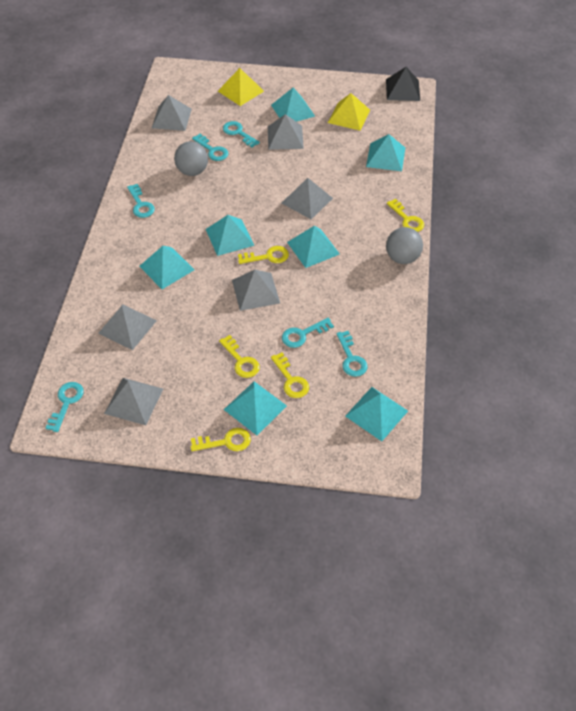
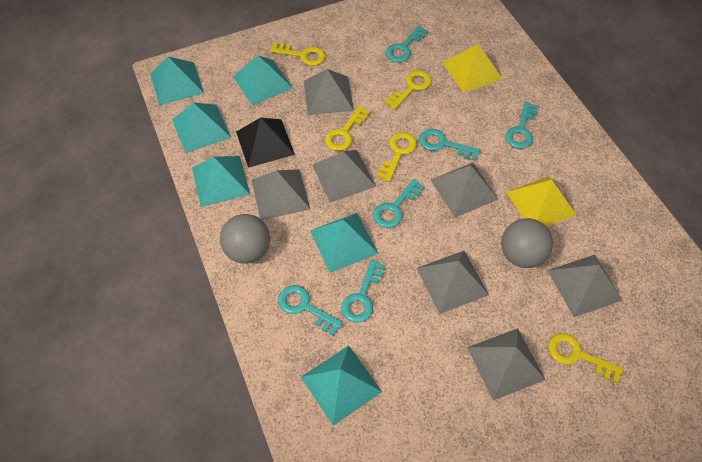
grey pyramid: [98,305,157,350] [104,378,163,425] [152,95,192,131] [232,270,280,311] [268,114,304,150] [282,178,333,219] = 6 -> [252,169,310,220] [304,69,354,115] [312,150,376,203] [417,251,489,314] [431,163,498,218] [467,328,546,400] [548,255,623,317] = 7
turquoise pyramid: [139,246,194,289] [206,215,254,256] [224,381,287,435] [271,88,315,122] [287,226,340,268] [345,387,408,441] [366,134,405,171] = 7 -> [150,57,204,105] [172,103,231,153] [192,156,250,207] [233,55,293,106] [301,346,382,426] [310,213,379,273] = 6

